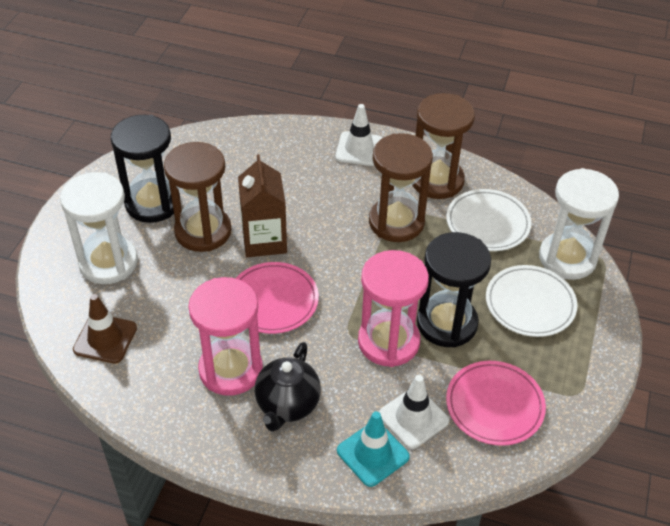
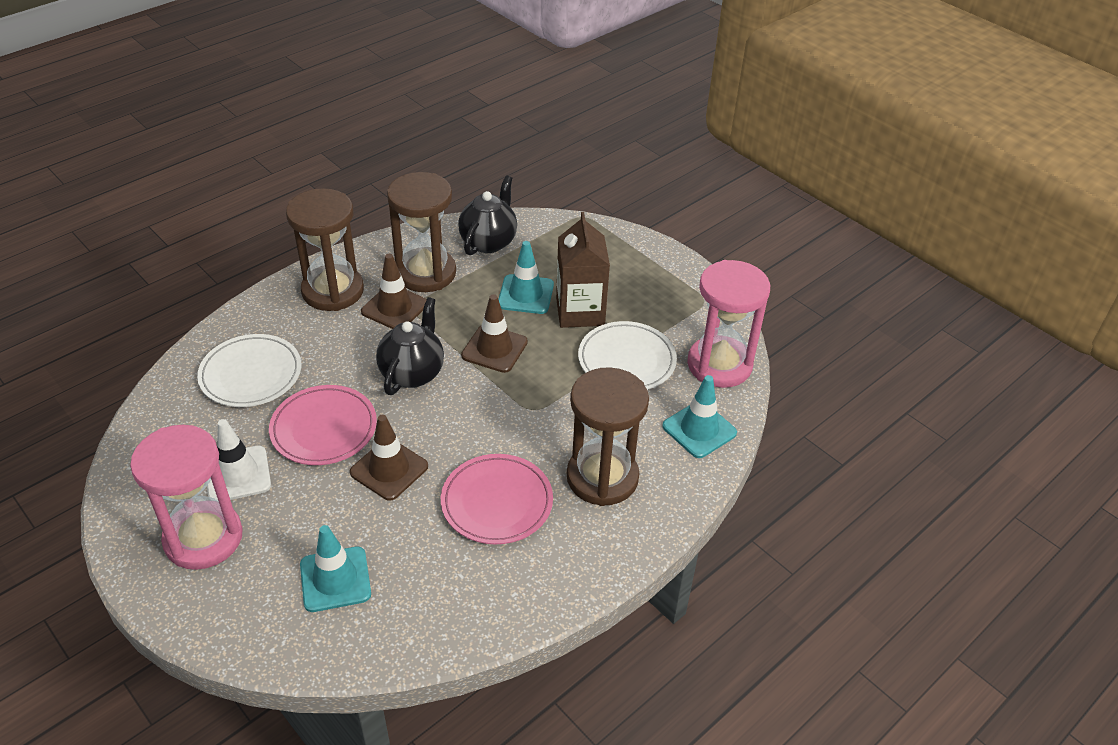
black hourglass: [111,114,180,223] [417,232,491,348] = 2 -> none = 0
black teapot: [255,342,321,432] = 1 -> [376,297,444,395] [458,176,517,255] = 2
brown traffic cone: [73,294,137,364] = 1 -> [350,415,428,501] [361,254,427,329] [461,294,528,373] = 3
turquoise traffic cone: [337,411,410,487] = 1 -> [300,525,371,612] [498,241,554,314] [662,375,737,458] = 3
white hourglass: [60,172,138,284] [539,168,619,280] = 2 -> none = 0
white traffic cone: [335,104,382,166] [379,375,449,449] = 2 -> [207,419,271,500] = 1

